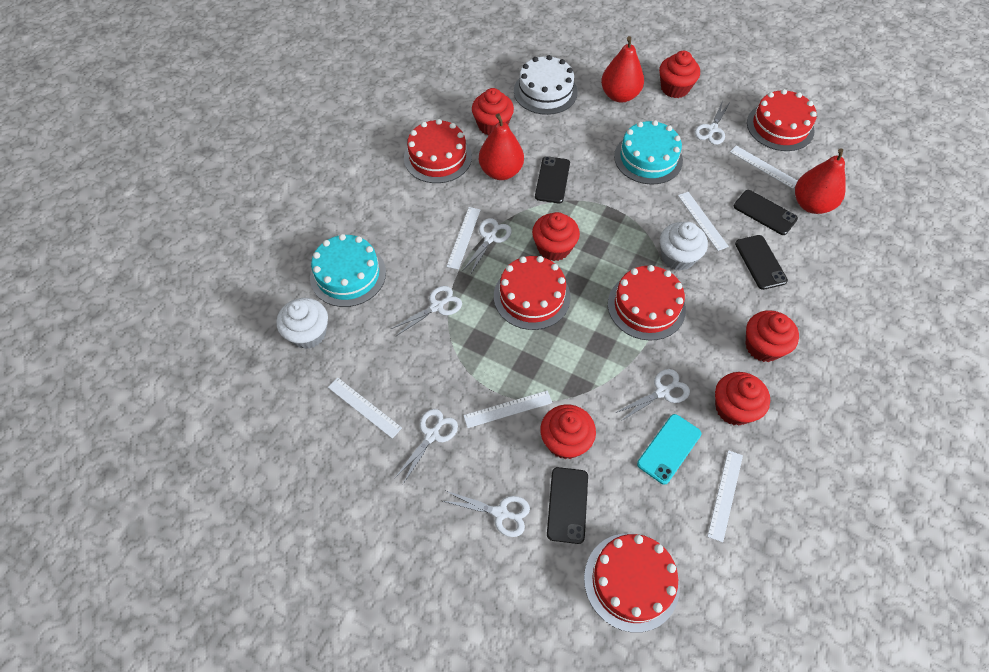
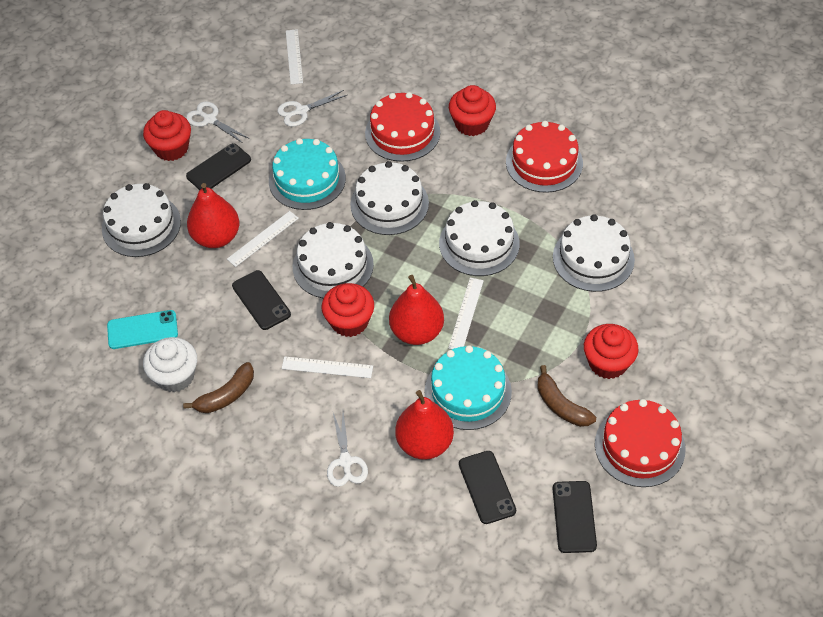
brown banana: none = 0 -> [183,362,254,413] [537,365,596,427] = 2
red cake: [404,119,472,183] [494,256,571,330] [584,533,680,633] [608,265,686,341] [747,89,817,151] = 5 -> [365,92,440,162] [506,121,583,193] [595,399,685,487] = 3
red cupcake: [472,88,514,136] [532,212,580,261] [540,404,596,459] [659,51,700,98] [715,372,770,426] [746,310,799,362] = 6 -> [143,110,191,161] [322,283,374,337] [449,85,496,136] [584,324,639,379] = 4
white cake: [514,55,578,115] = 1 -> [102,183,181,257] [293,222,374,298] [350,161,429,235] [439,200,520,276] [553,214,635,292] = 5
white cupcake: [276,298,328,349] [660,222,708,271] = 2 -> [143,337,197,392] = 1
white ruler: [328,377,402,439] [446,207,481,270] [463,391,552,428] [678,192,729,251] [707,450,743,542] [730,146,797,189] = 6 -> [227,211,299,267] [282,356,373,378] [286,29,303,84] [448,278,484,349] = 4
white scissors: [391,286,462,336] [394,409,458,484] [443,491,530,537] [462,218,512,275] [615,369,690,422] [695,100,731,145] = 6 -> [186,101,248,143] [277,90,347,127] [327,413,368,487] = 3

